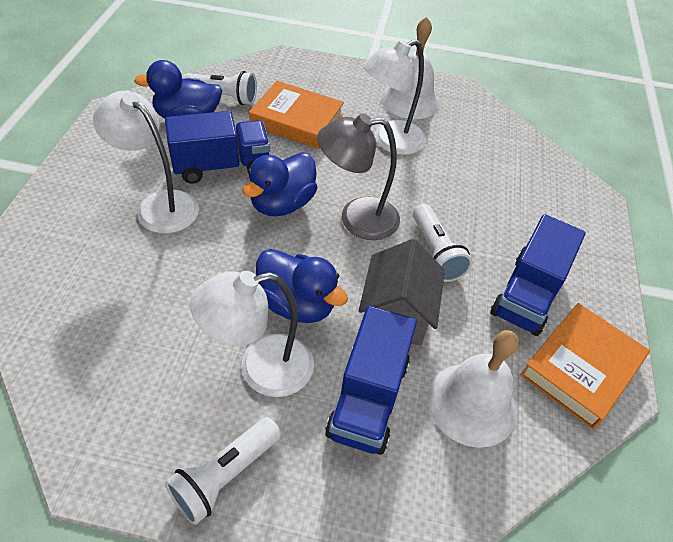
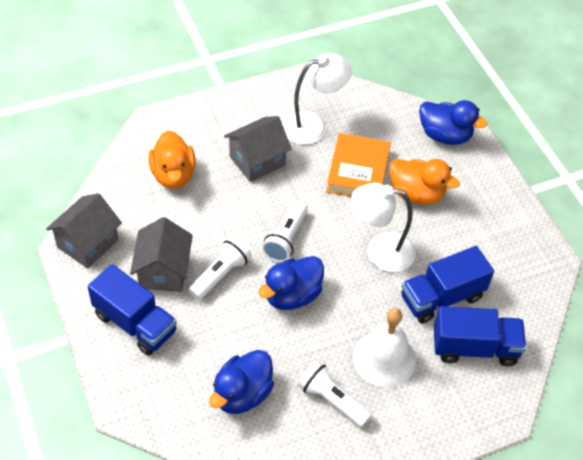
grey house: [359,239,445,346] = 1 -> [46,193,122,269] [130,217,193,292] [224,116,292,182] = 3
grey lamp: [317,113,400,240] = 1 -> none = 0
orange book: [249,81,344,149] [520,303,650,429] = 2 -> [326,133,391,197] = 1
orange duck: none = 0 -> [149,131,196,189] [389,159,460,205] = 2
white bell: [381,17,440,119] [428,330,519,448] = 2 -> [353,308,416,388] = 1
white lamp: [93,91,199,234] [190,271,314,397] [363,39,426,155] = 3 -> [282,53,352,145] [351,183,416,272] = 2

